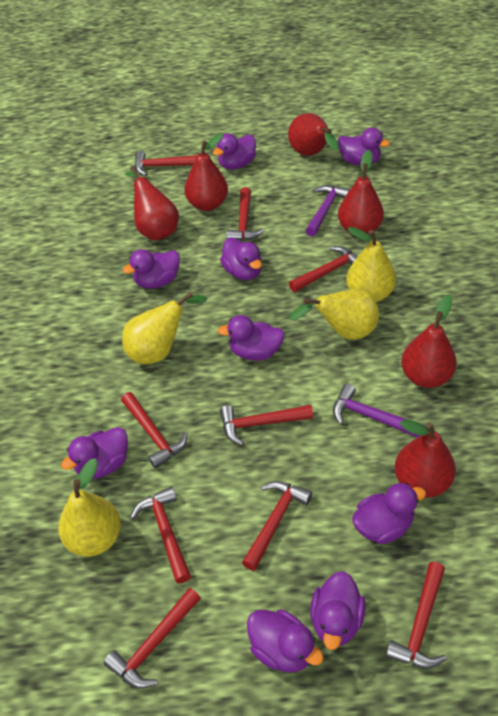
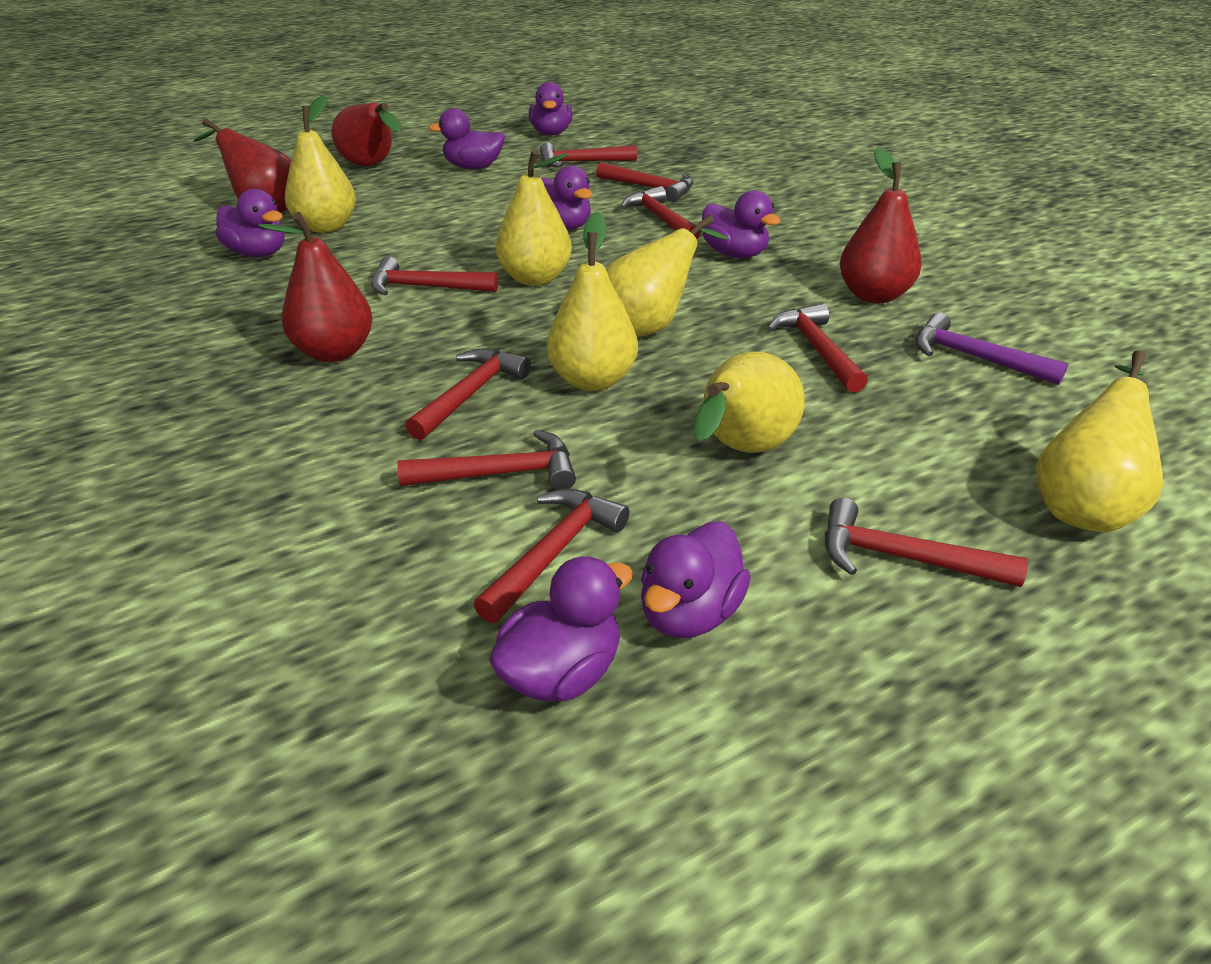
purple duck: [61,427,128,479] [123,249,180,289] [213,133,256,170] [218,315,285,361] [220,238,262,280] [247,609,324,672] [310,571,366,650] [338,128,390,166] [352,483,426,544] = 9 -> [216,189,285,257] [428,108,505,169] [489,556,633,702] [529,82,572,135] [541,165,592,230] [641,522,751,638] [702,190,781,258] = 7
purple hammer: [306,185,350,237] [333,383,424,438] = 2 -> [916,312,1068,385] = 1
red pear: [125,166,179,241] [184,133,228,211] [288,113,339,156] [338,150,384,234] [394,420,456,498] [401,294,457,388] = 6 -> [193,118,291,213] [259,212,373,362] [331,102,402,166] [840,147,922,303] = 4
yellow pear: [58,458,121,557] [122,292,207,364] [290,289,379,340] [346,227,396,302] = 4 -> [285,95,356,233] [496,149,572,286] [547,212,638,391] [605,215,728,337] [694,352,805,453] [1036,350,1163,532] = 6

